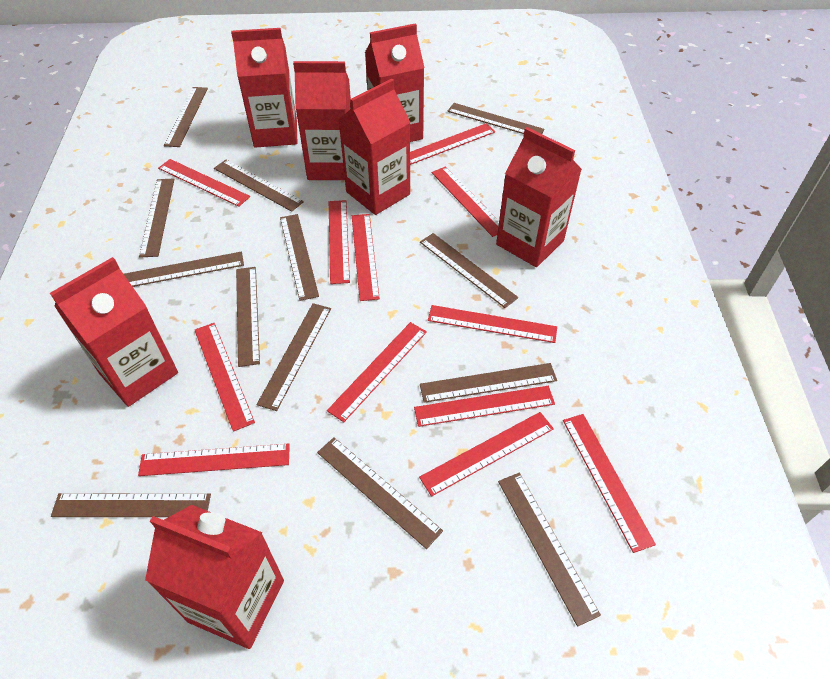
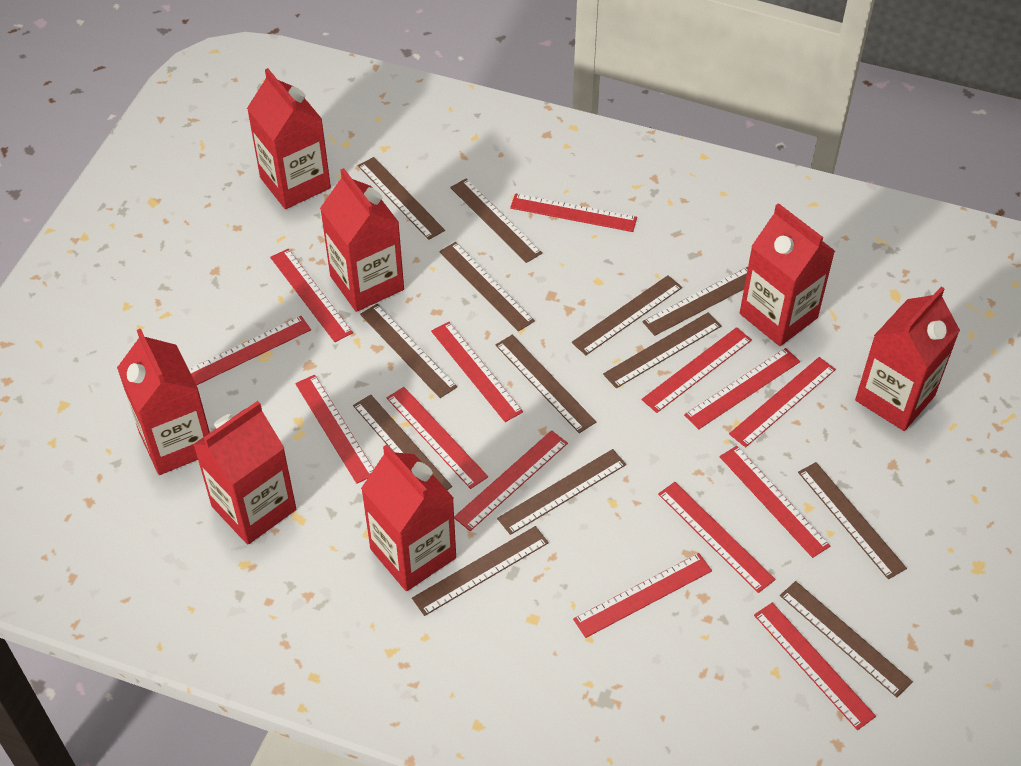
red ruler: [138,444,290,476] [158,159,250,207] [195,323,255,432] [327,322,427,422] [329,200,350,284] [352,214,380,301] [410,123,495,165] [414,386,555,427] [419,412,554,497] [428,305,557,343] [432,166,499,237] [563,414,656,553] = 12 -> [189,316,311,385] [270,249,353,342] [295,375,374,484] [387,387,488,489] [431,322,523,422] [454,430,568,531] [510,194,637,232] [573,553,712,638] [641,327,752,413] [658,482,776,593] [684,348,800,430] [720,446,830,558] [729,357,836,447] [754,603,876,730] = 14

